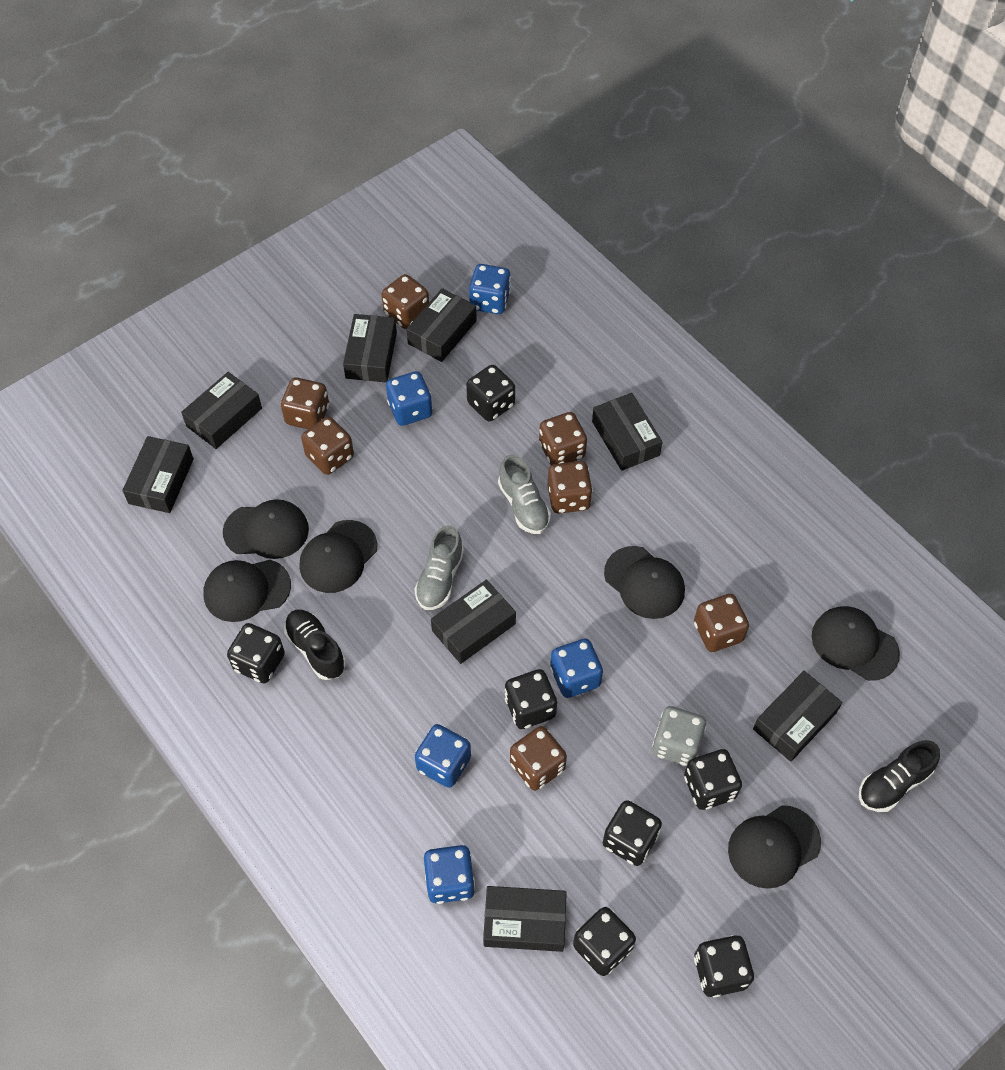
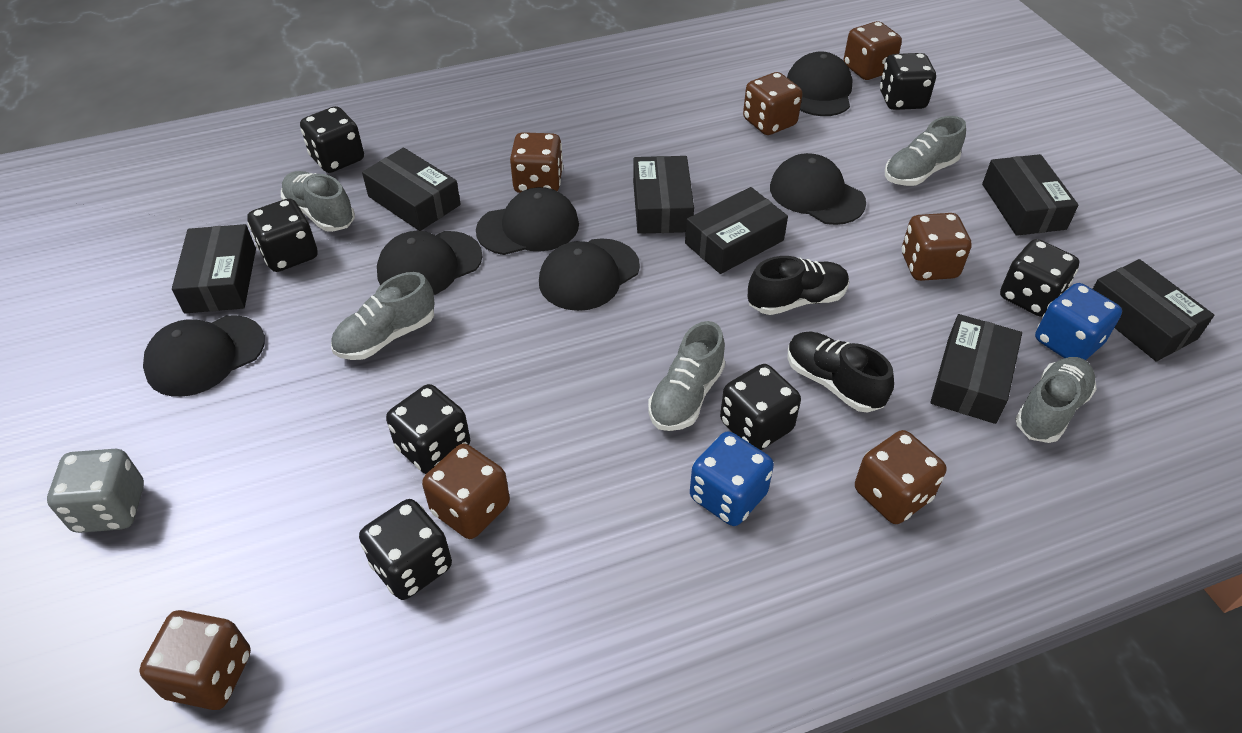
black box: [122,436,194,513] [181,372,262,449] [343,314,397,382] [406,288,477,362] [431,580,516,664] [483,886,567,952] [592,393,662,471] [753,671,842,762] = 8 -> [172,224,256,313] [362,147,461,231] [633,156,694,234] [685,187,788,274] [930,314,1022,424] [982,154,1079,236] [1093,259,1214,361] = 7
blue dice: [386,371,433,426] [415,724,471,788] [424,845,475,904] [469,264,511,314] [550,638,603,698] = 5 -> [690,431,774,526] [1035,283,1122,360] = 2
grey shoe: [414,525,464,610] [498,455,551,534] = 2 -> [281,171,355,232] [331,272,435,360] [648,321,725,431] [885,116,966,186] [1015,357,1097,443] = 5

